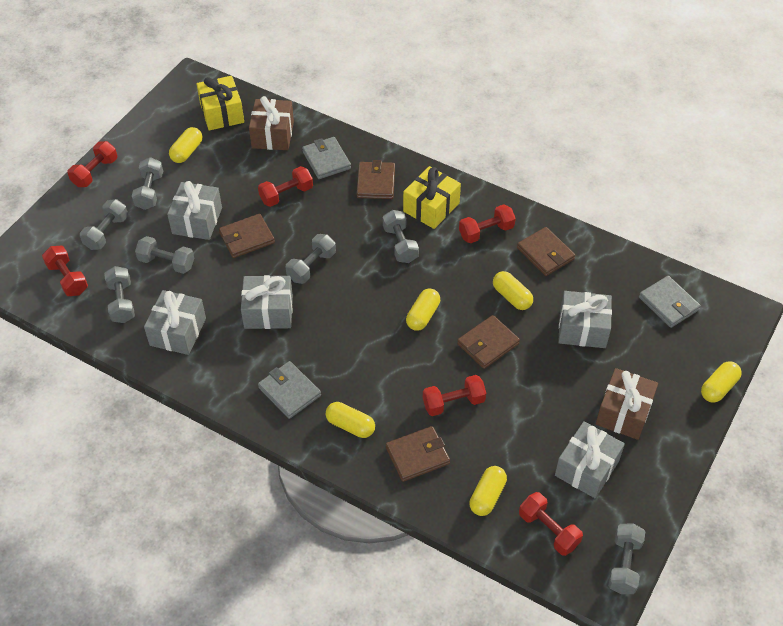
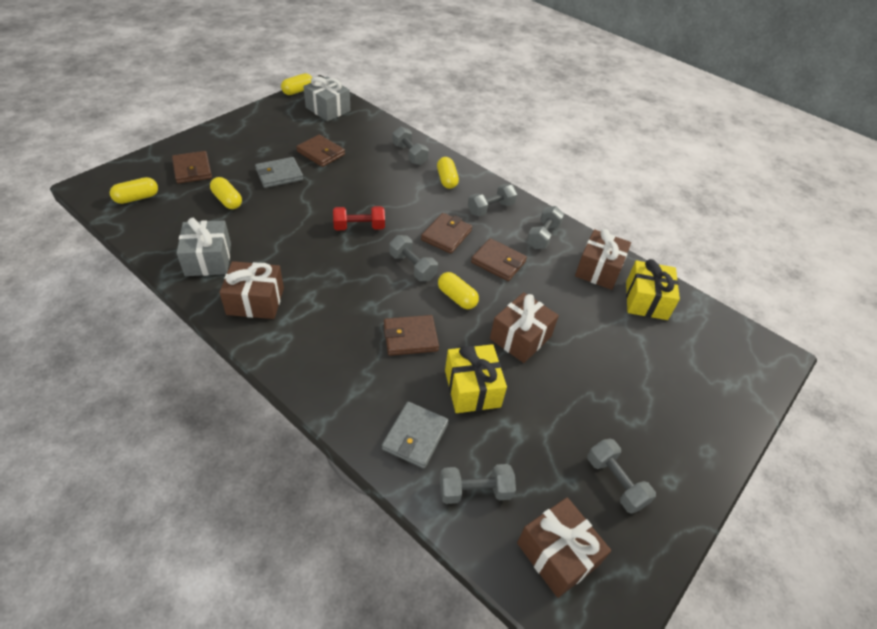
brown gift: [249,96,294,150] [596,368,658,440] = 2 -> [219,261,284,319] [490,292,559,363] [517,497,611,598] [575,229,631,290] = 4
grey dumbbell: [80,199,128,250] [104,266,135,323] [132,157,163,210] [135,236,194,274] [286,234,336,284] [383,210,419,263] [608,523,645,594] = 7 -> [389,235,438,281] [392,126,429,165] [440,464,516,504] [468,184,517,216] [527,206,564,249] [588,439,656,514] = 6
grey gift: [144,290,206,355] [167,181,222,240] [241,275,293,329] [555,421,625,498] [558,291,612,348] = 5 -> [177,218,231,276] [303,76,351,121] = 2
grey wallet: [258,361,321,419] [302,137,351,179] [639,276,701,328] = 3 -> [255,157,303,188] [382,402,449,469] = 2
red dumbbell: [42,246,88,296] [67,141,117,187] [258,166,313,207] [423,375,486,416] [459,204,516,243] [519,492,583,556] = 6 -> [333,206,385,230] = 1
yellow capsule: [169,127,202,163] [326,402,375,438] [406,289,440,331] [469,466,507,516] [493,271,533,310] [701,361,742,403] = 6 -> [110,177,158,204] [210,177,242,209] [281,73,313,95] [437,157,459,189] [438,272,479,309] = 5

